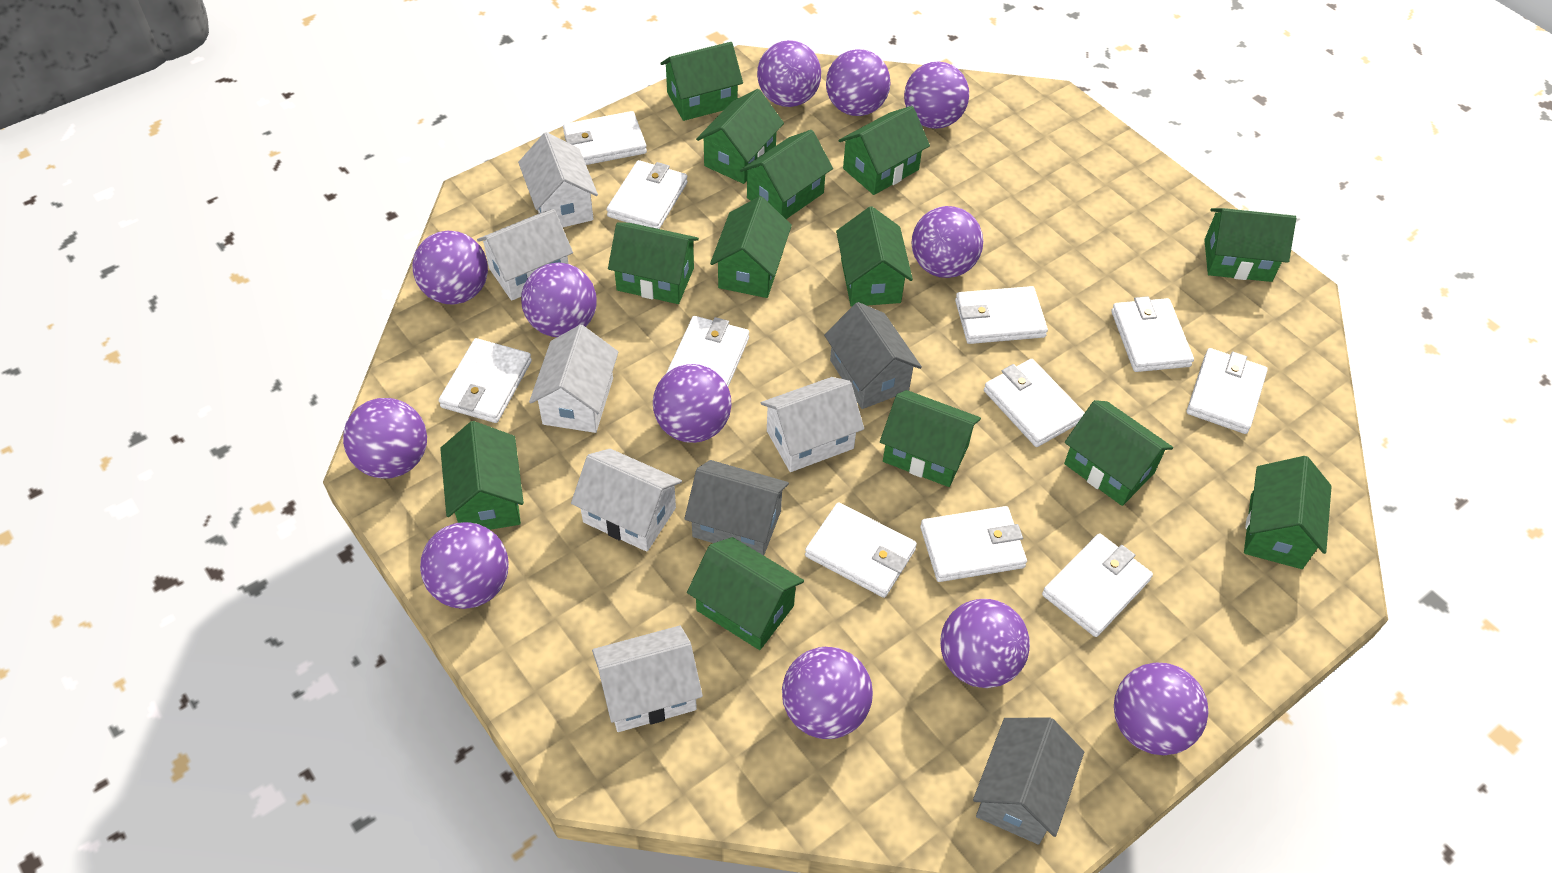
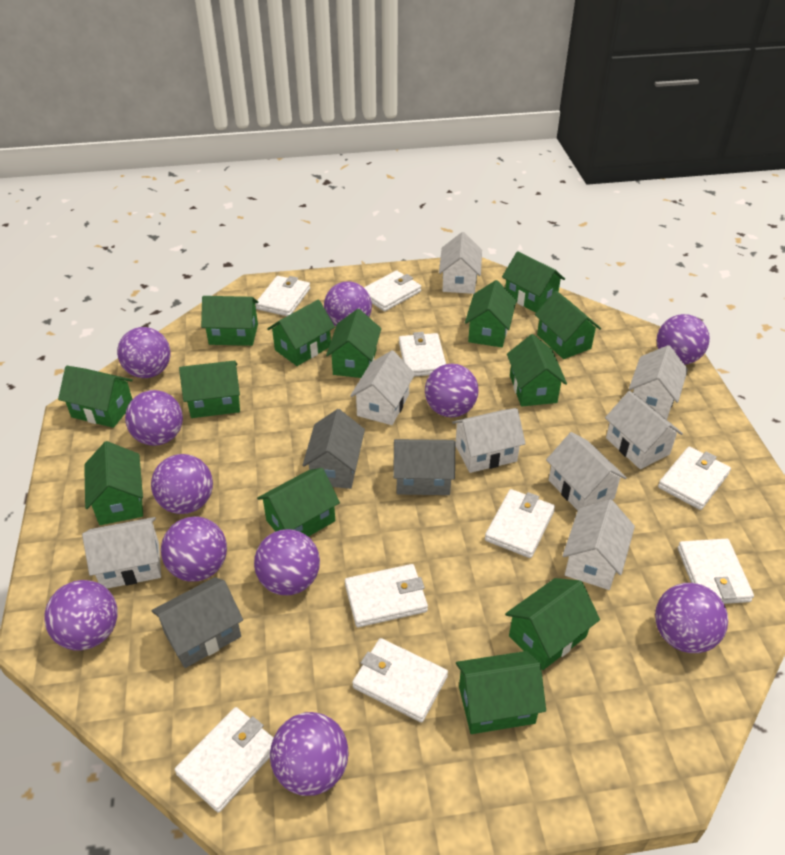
purple ball: [343,398,427,479] [412,231,488,305] [420,522,509,609] [521,262,597,337] [653,364,732,443] [757,40,821,107] [782,647,873,739] [826,49,890,116] [904,62,969,129] [911,206,983,278] [940,599,1030,688] [1114,663,1209,755] = 12 -> [44,580,118,650] [117,327,170,378] [125,390,183,446] [151,454,213,514] [161,516,227,582] [254,529,320,595] [270,712,348,796] [324,281,372,326] [425,364,479,417] [655,583,728,653] [656,314,710,365] = 11
white house: [477,209,573,301] [518,132,598,227] [529,325,618,433] [571,449,682,552] [592,625,703,732] [761,377,864,472] = 6 -> [82,517,161,589] [350,350,415,425] [439,232,482,294] [452,408,526,473] [546,432,627,510] [562,500,635,590] [605,391,683,469] [629,345,688,419] = 8
white wallet: [439,338,532,423] [563,111,647,165] [606,160,688,229] [666,316,749,387] [805,502,917,598] [920,506,1027,582] [955,286,1048,344] [984,359,1085,447] [1042,533,1153,637] [1111,296,1194,372] [1187,348,1268,434] = 11 -> [175,707,274,813] [255,276,310,316] [345,564,428,627] [352,638,448,722] [364,270,421,312] [399,332,446,377] [485,489,555,558] [658,446,731,510] [678,539,754,604] = 9

